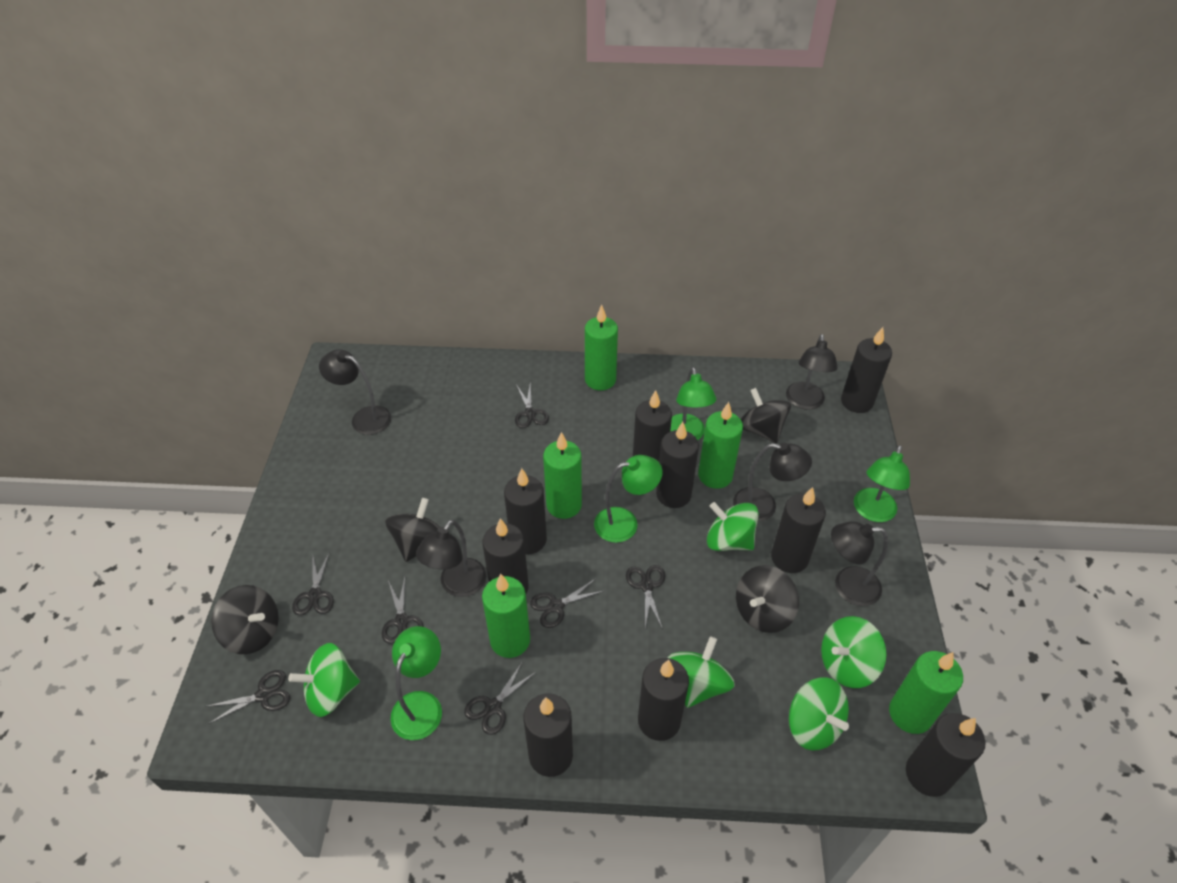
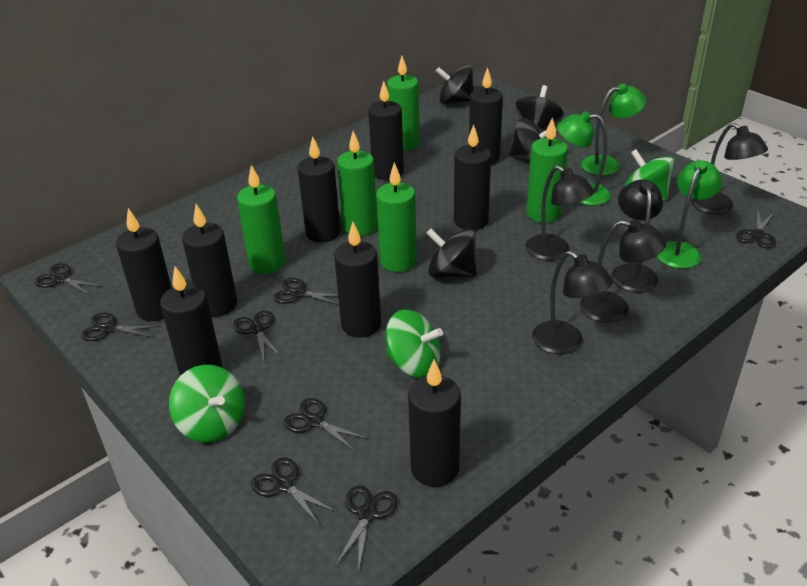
black scissors: [208,670,290,724] [292,553,334,615] [382,578,424,644] [464,661,537,735] [515,384,549,428] [530,578,603,628] [626,565,665,627] = 7 -> [34,263,103,295] [81,313,161,341] [233,310,282,361] [251,458,336,526] [273,278,339,305] [283,398,368,452] [335,486,398,568] [736,211,776,248] = 8
green lamp: [390,626,442,740] [594,455,662,543] [670,367,717,440] [854,445,910,522] = 4 -> [557,111,611,206] [581,84,646,176] [656,160,722,269] = 3
green spinning top: [288,643,360,717] [668,636,735,708] [707,502,759,551] [789,677,849,751] [821,616,887,688] = 5 -> [169,365,245,442] [386,309,443,378] [624,149,675,201] = 3

